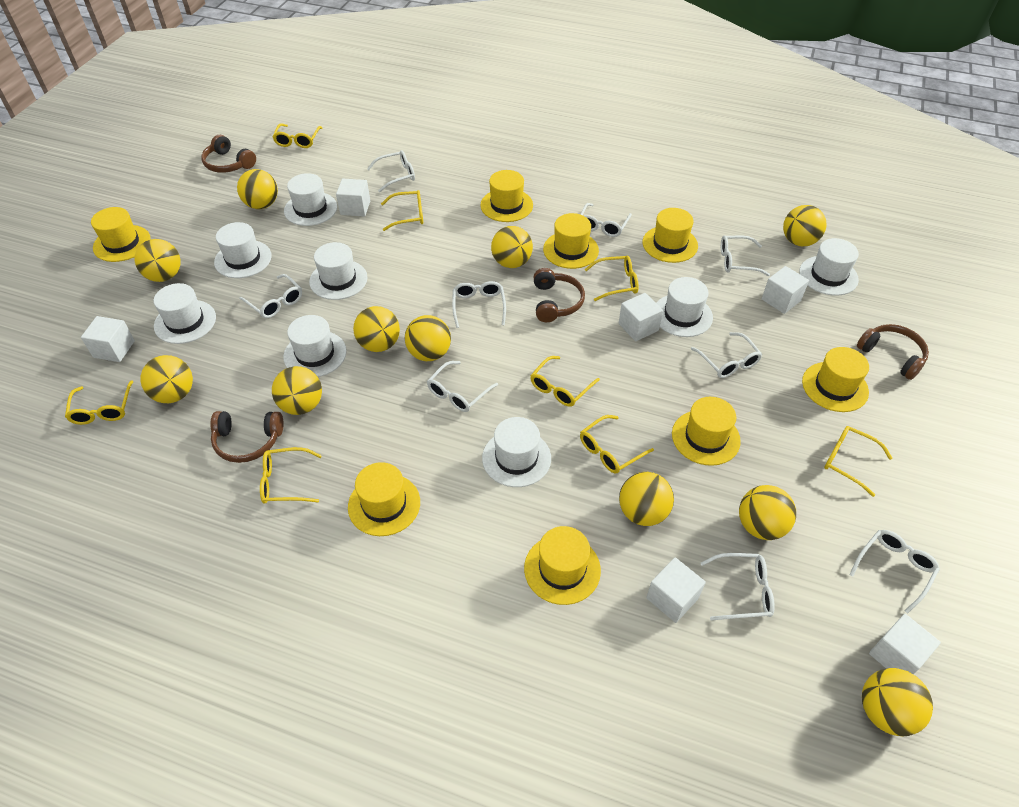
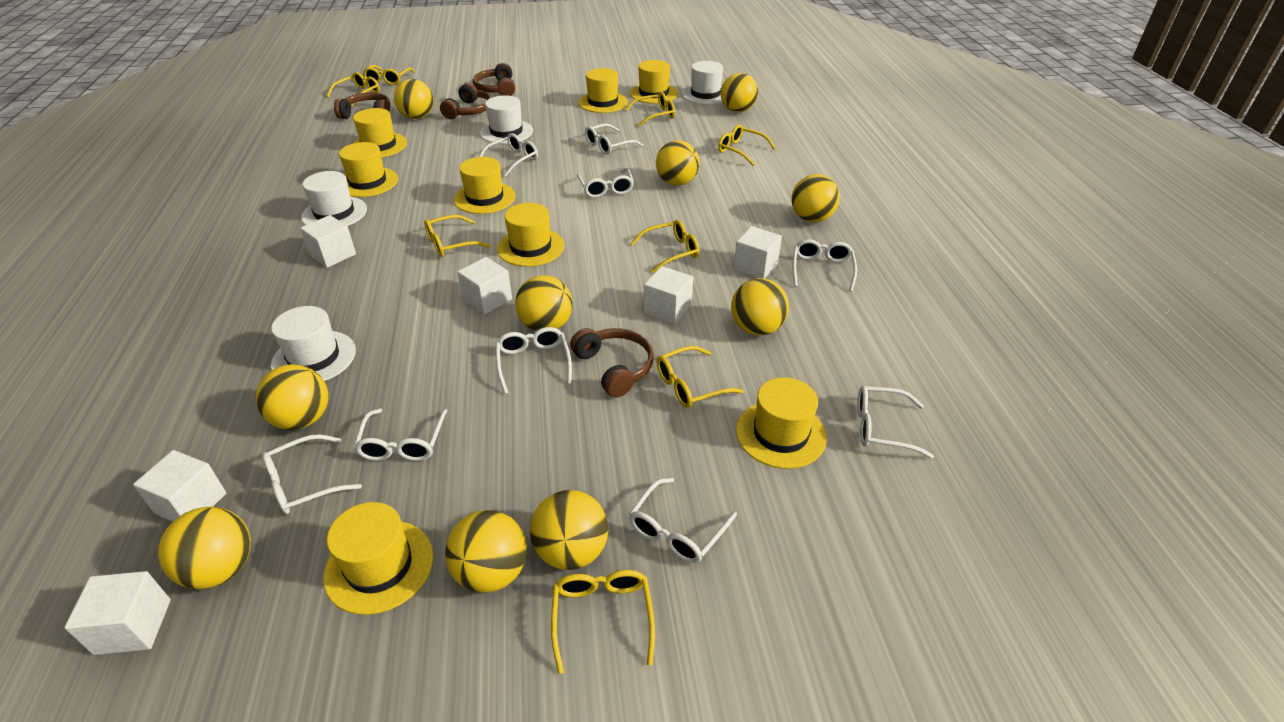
white hat: [154,283,216,344] [214,222,272,278] [283,315,347,377] [284,173,337,226] [309,242,367,300] [482,417,551,487] [656,277,713,337] [800,238,859,296] = 8 -> [271,306,356,381] [301,171,367,226] [480,95,533,144] [682,61,723,104] = 4
yellow ball: [135,239,181,282] [140,355,193,403] [237,169,278,209] [272,366,322,415] [353,306,400,352] [405,315,451,361] [491,226,533,268] [619,472,674,526] [739,485,796,540] [783,205,827,246] [862,668,933,736] = 11 -> [158,507,251,589] [256,364,328,430] [394,79,434,119] [445,510,527,593] [515,275,573,331] [530,490,608,570] [656,140,700,186] [721,73,758,112] [731,278,789,336] [792,174,840,222] = 10

